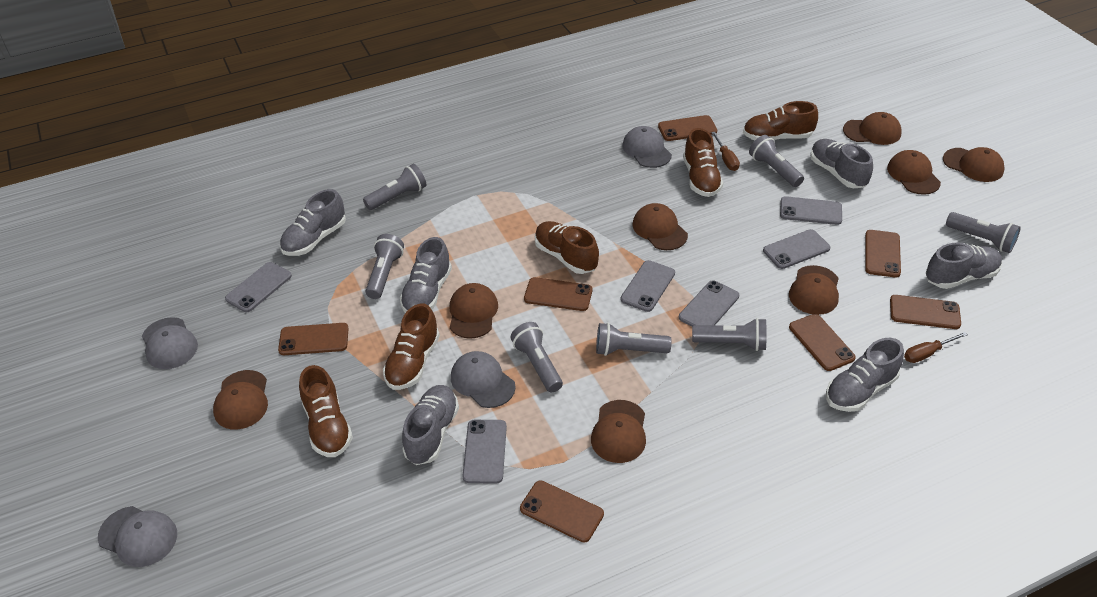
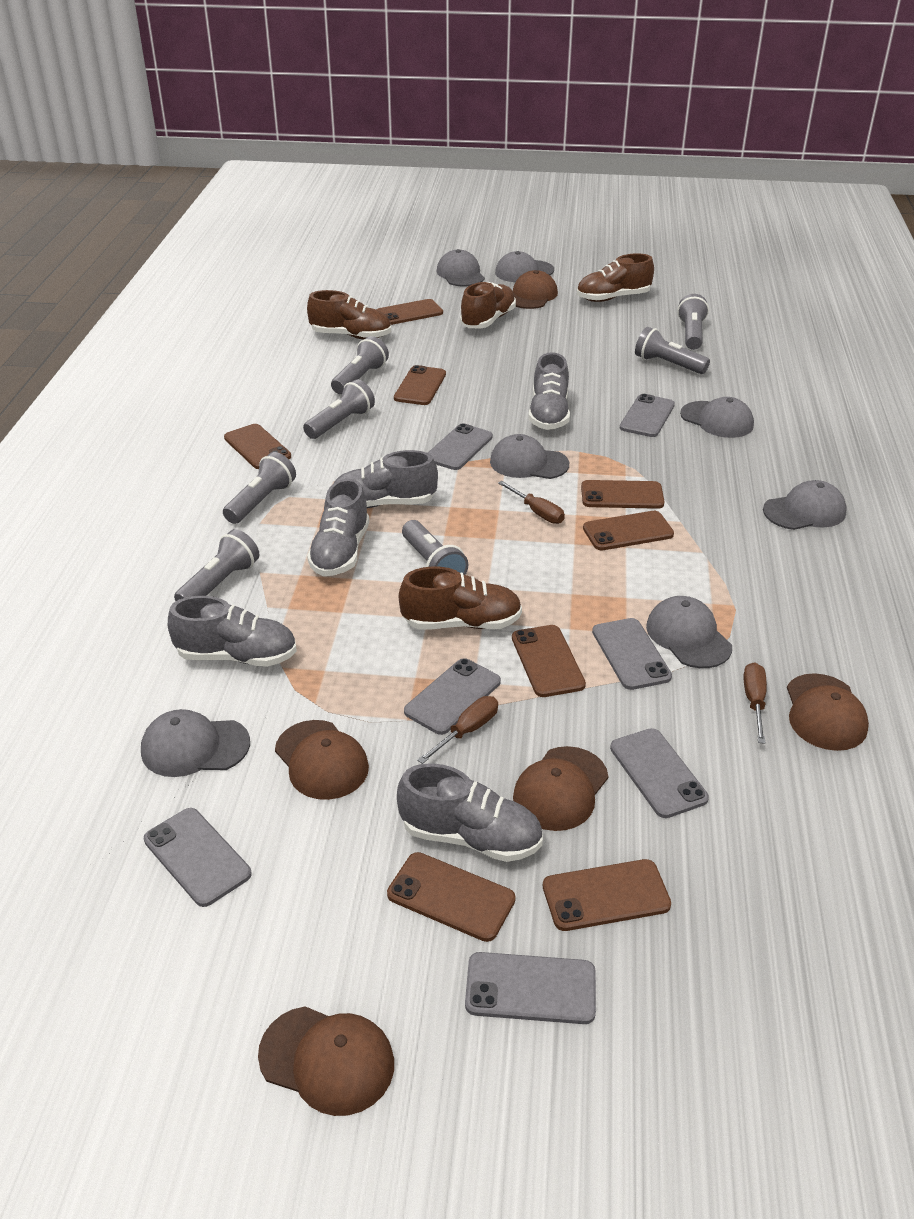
brown cap: [213,370,268,430] [450,283,498,339] [591,400,646,463] [632,203,688,250] [789,265,839,315] [843,112,902,145] [887,150,941,195] [943,147,1005,182] = 8 -> [258,1006,394,1116] [275,720,369,800] [513,270,558,309] [513,746,608,831] [787,673,869,751] = 5
brown phone: [278,323,349,355] [520,480,604,542] [524,277,593,311] [658,115,717,141] [789,314,856,371] [865,230,901,278] [890,295,961,329] = 7 -> [224,424,291,469] [377,299,443,325] [387,852,516,942] [394,365,446,405] [512,625,586,697] [543,859,671,931] [581,480,664,509] [583,511,674,550] = 8
brown screwdriver: [711,132,740,171] [904,332,968,363] = 2 -> [417,696,498,764] [498,481,565,524] [744,662,767,744] = 3
brown shoe: [299,365,353,457] [383,304,440,390] [535,221,599,274] [683,128,723,197] [743,101,818,140] = 5 -> [307,290,391,340] [399,566,522,630] [460,282,516,329] [577,254,654,302] = 4
grey cap: [98,506,177,567] [142,317,198,369] [451,351,516,408] [622,126,672,168] = 4 -> [141,709,250,777] [436,249,485,287] [490,434,569,479] [495,251,554,282] [646,596,732,668] [680,397,754,438] [763,480,847,530] = 7
grey phone: [225,262,292,312] [462,420,507,484] [620,260,675,312] [679,280,739,327] [763,229,830,269] [780,196,842,225] = 6 -> [144,808,252,907] [404,658,501,735] [428,423,493,470] [465,952,596,1024] [592,618,672,690] [610,728,709,818] [620,394,675,437] = 7
grey shoe: [280,189,346,256] [400,237,452,313] [402,385,459,465] [810,139,873,188] [826,338,904,412] [926,243,1002,289] = 6 -> [168,596,297,667] [307,478,370,576] [333,450,438,508] [397,763,543,862] [528,352,570,430] = 5

